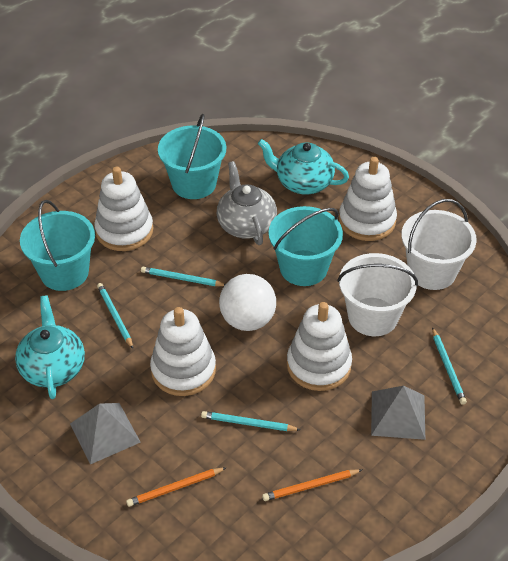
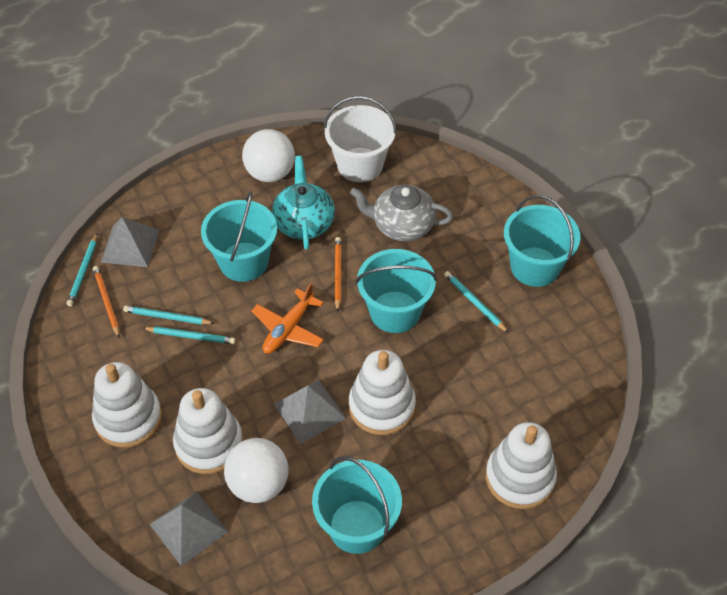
grey pyramid: [70,403,141,464] [371,386,425,440] = 2 -> [101,217,159,267] [150,492,228,566] [274,380,346,444] = 3
orange plane: none = 0 -> [252,283,324,354] = 1
turquoise bucket: [20,200,95,291] [158,114,226,199] [269,206,343,286] = 3 -> [201,191,277,282] [312,456,402,554] [356,249,437,333] [504,195,581,287] = 4
turquoise teapot: [15,295,85,399] [258,139,349,194] = 2 -> [272,156,335,250] = 1
white ball: [219,274,276,331] = 1 -> [224,438,289,503] [242,129,295,182] = 2
white bucket: [337,253,418,336] [401,199,477,290] = 2 -> [324,96,397,182] = 1

